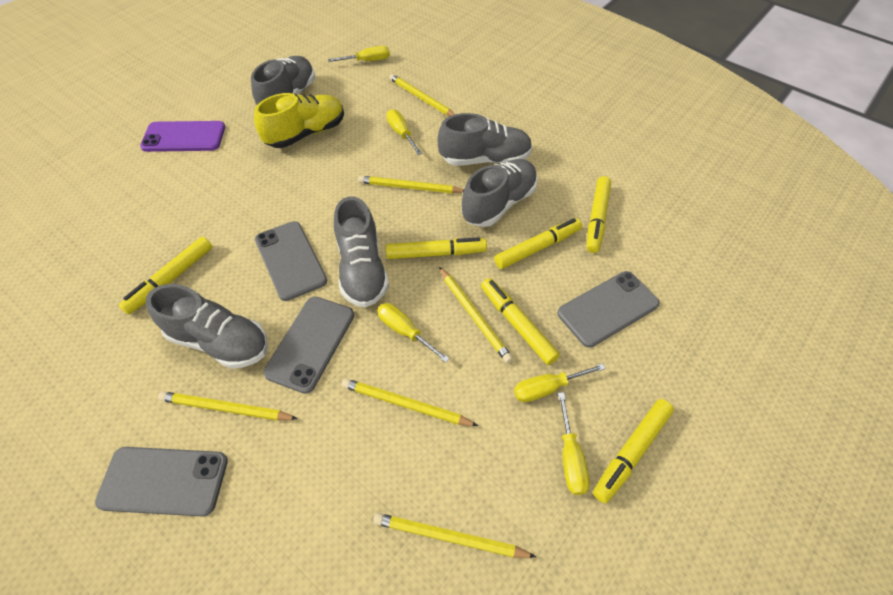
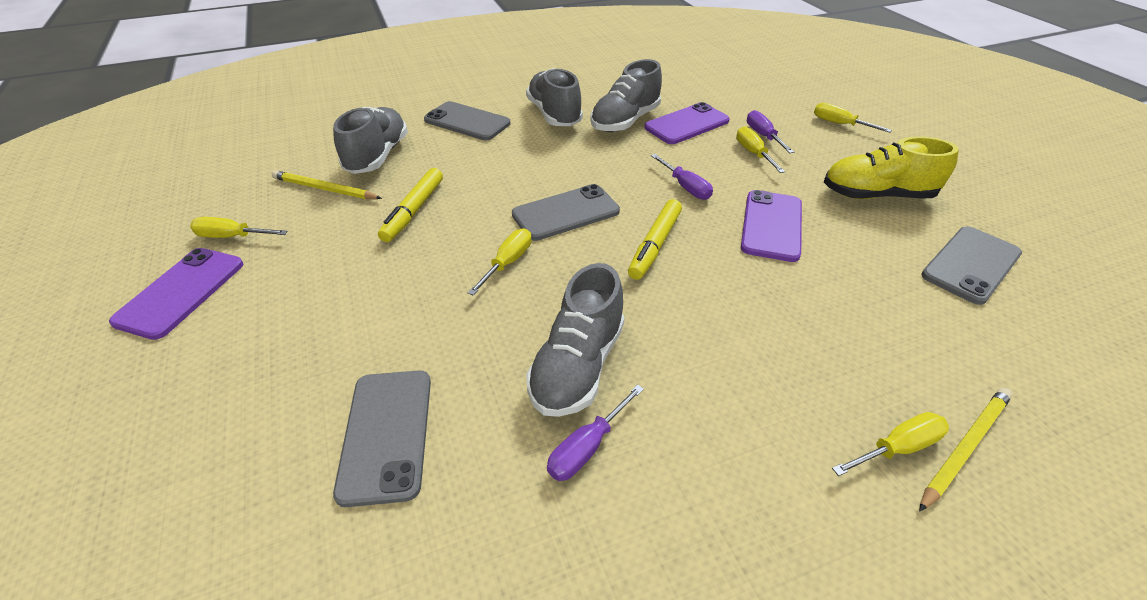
grey shoe: [146,284,268,369] [251,56,315,105] [334,196,389,307] [437,113,532,166] [462,159,538,227] = 5 -> [333,107,408,174] [526,68,583,126] [526,263,625,417] [590,59,662,132] = 4
purple phone: [140,121,225,152] = 1 -> [109,248,244,340] [644,102,730,144] [741,190,802,262] = 3
purple screwdriver: none = 0 -> [547,384,644,481] [651,154,713,200] [747,110,794,153] = 3
yellow marker: [119,237,212,314] [386,237,487,259] [481,278,560,365] [494,218,582,269] [587,176,611,253] [593,399,674,503] = 6 -> [378,168,443,242] [628,199,682,280] = 2
yellow pencil: [158,391,298,421] [342,378,478,426] [358,176,464,193] [373,513,536,558] [389,74,455,116] [439,267,513,363] = 6 -> [272,170,382,199] [919,388,1013,512] = 2

